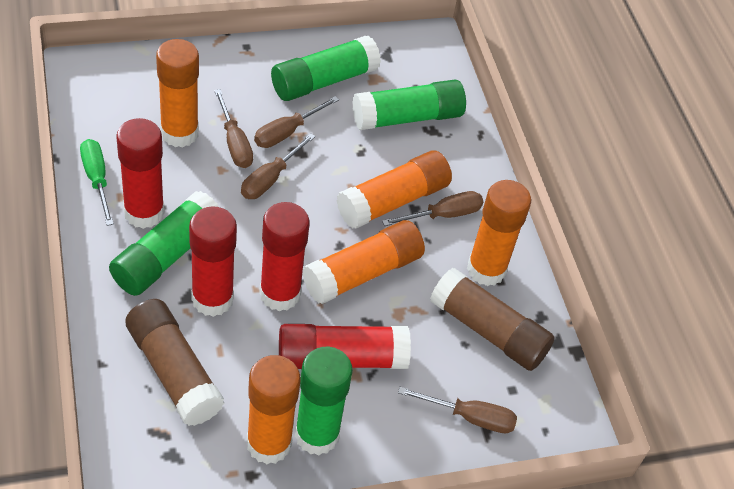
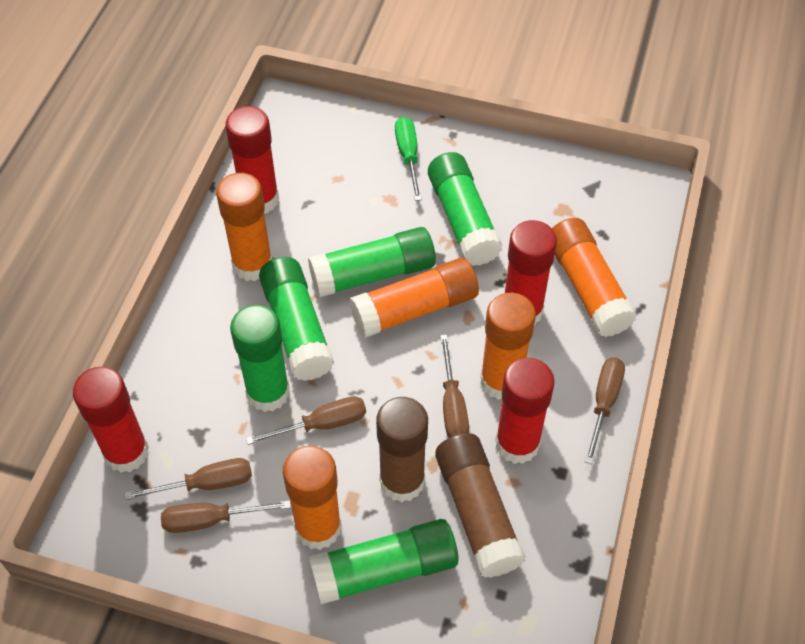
green glue stick: [109,191,219,296] [271,36,381,101] [295,347,353,455] [352,80,466,130] = 4 -> [230,305,290,412] [259,257,334,381] [308,227,436,297] [308,519,459,605] [428,152,502,266] = 5

